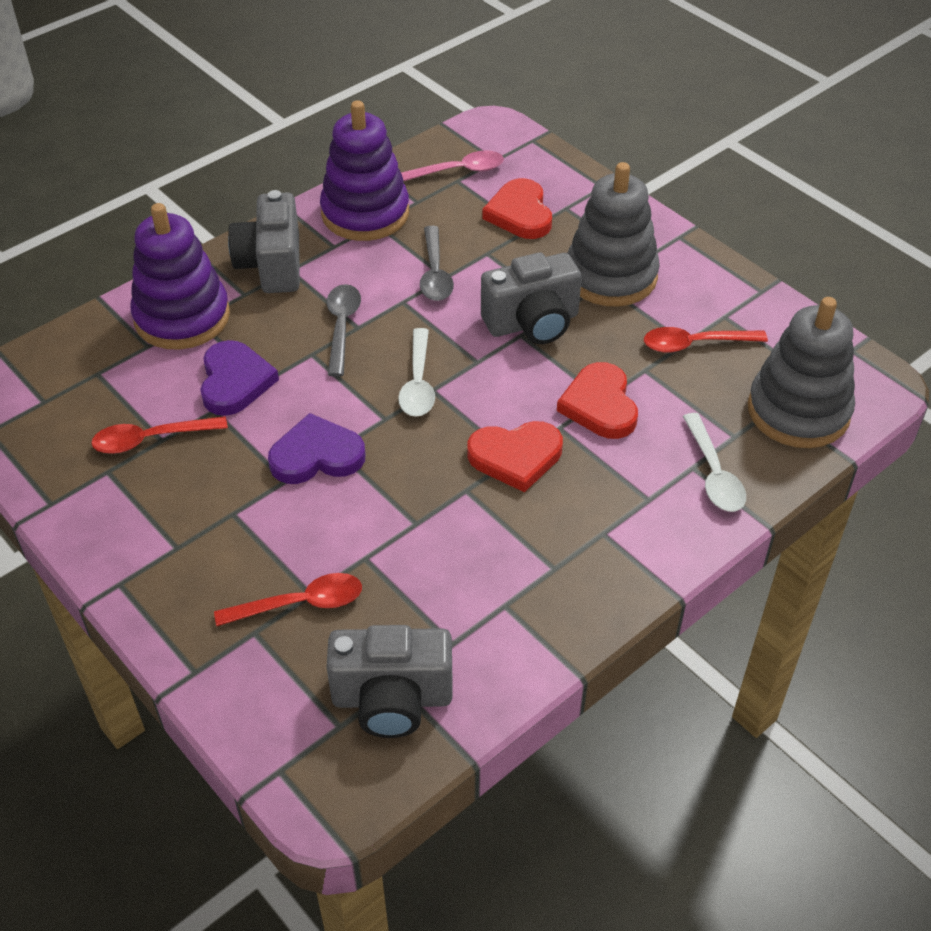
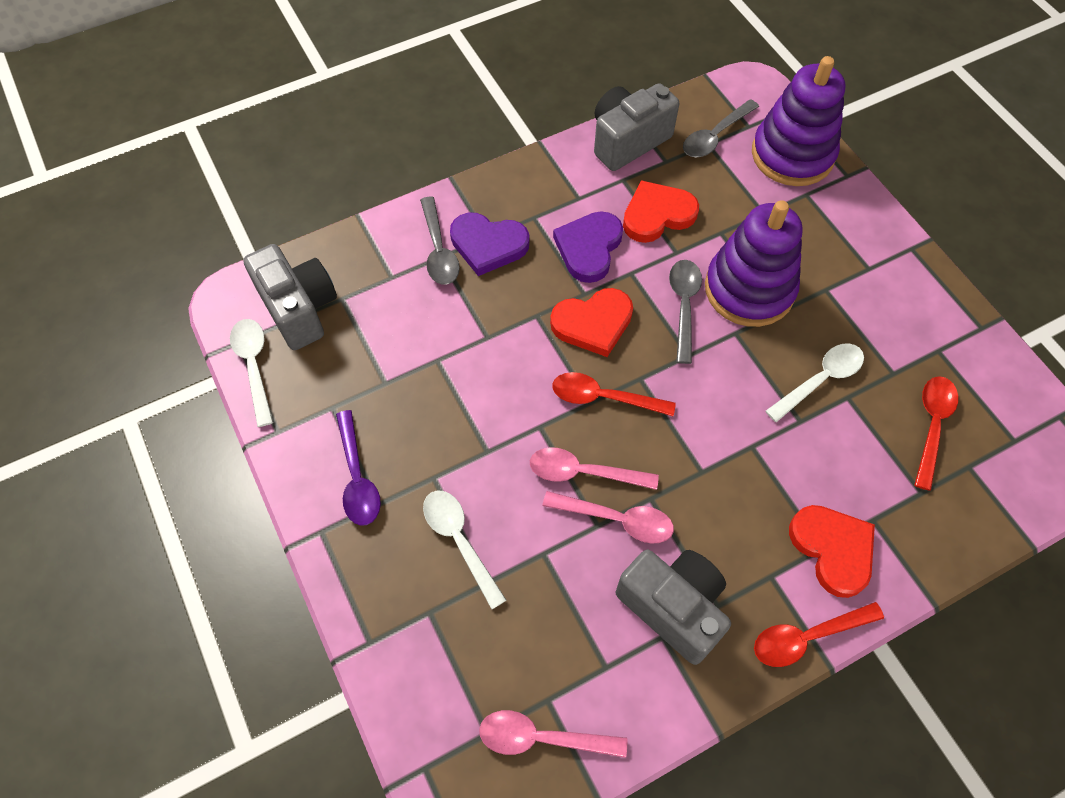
grey spoon: [327,284,361,377] [420,226,454,301] = 2 -> [420,197,460,285] [669,260,702,364] [683,99,759,157] = 3
grey stacking toy: [568,162,660,307] [748,297,855,448] = 2 -> none = 0
pink spoon: [401,150,504,181] = 1 -> [479,710,627,758] [530,447,659,490] [542,491,674,544] = 3
purple spoon: none = 0 -> [336,410,381,526] = 1
white spoon: [398,328,435,417] [683,413,746,512] = 2 -> [230,319,273,427] [423,491,507,609] [765,344,864,422] = 3

